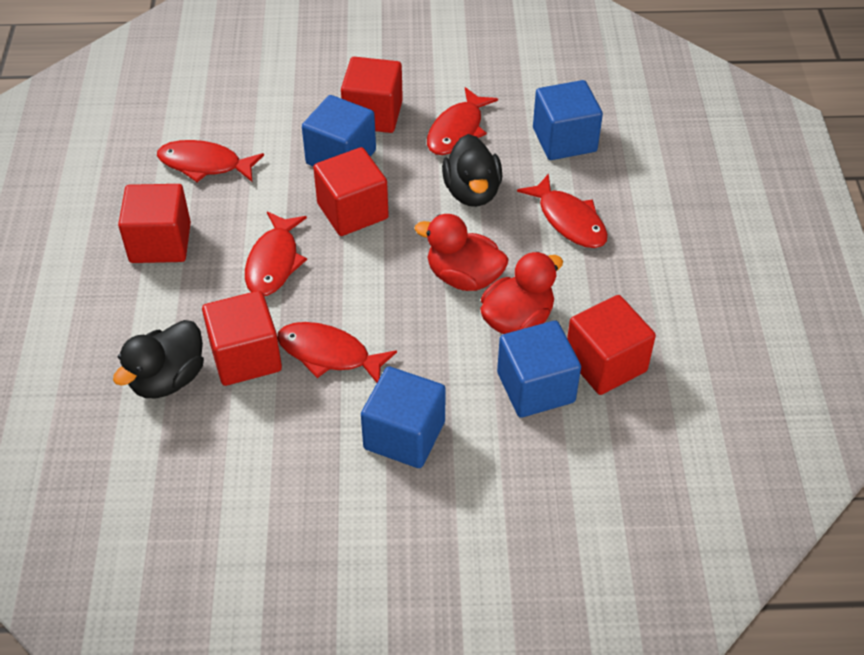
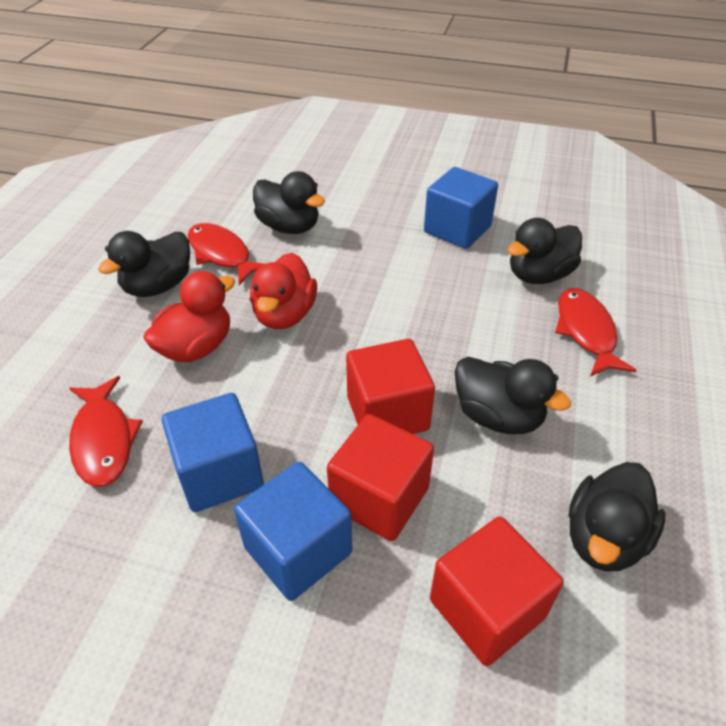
black duck: [113,320,204,398] [442,134,503,207] = 2 -> [98,231,190,297] [253,171,325,234] [455,357,571,434] [507,218,582,284] [569,462,665,572] = 5
blue cube: [302,95,376,167] [361,366,446,468] [497,320,581,418] [533,80,603,160] = 4 -> [161,393,264,512] [234,462,352,601] [424,167,498,249] = 3
red cube: [118,184,191,263] [202,291,282,386] [313,147,389,236] [341,57,403,133] [567,295,656,395] = 5 -> [327,414,434,541] [346,339,435,434] [430,516,563,666] = 3
red fish: [157,140,264,182] [245,211,307,296] [277,322,397,383] [427,87,498,155] [517,173,608,248] = 5 -> [69,376,143,487] [188,223,264,285] [555,288,637,376] = 3

